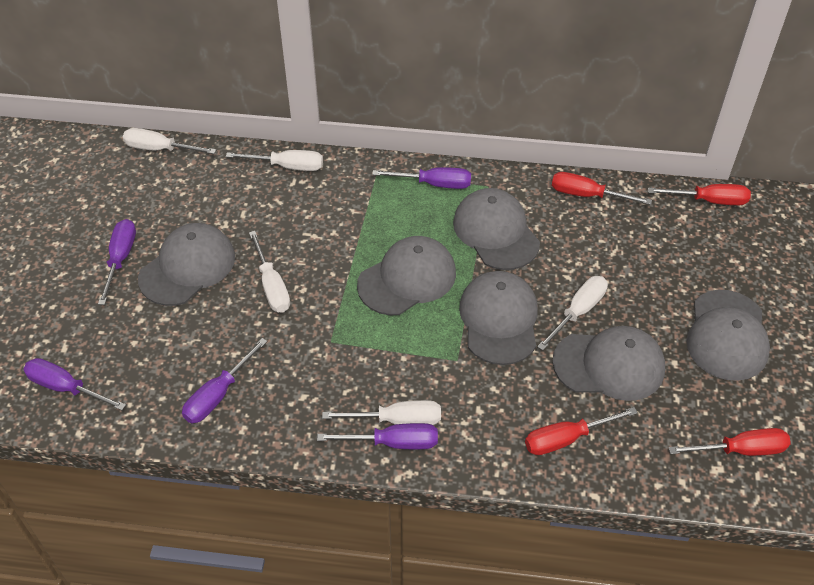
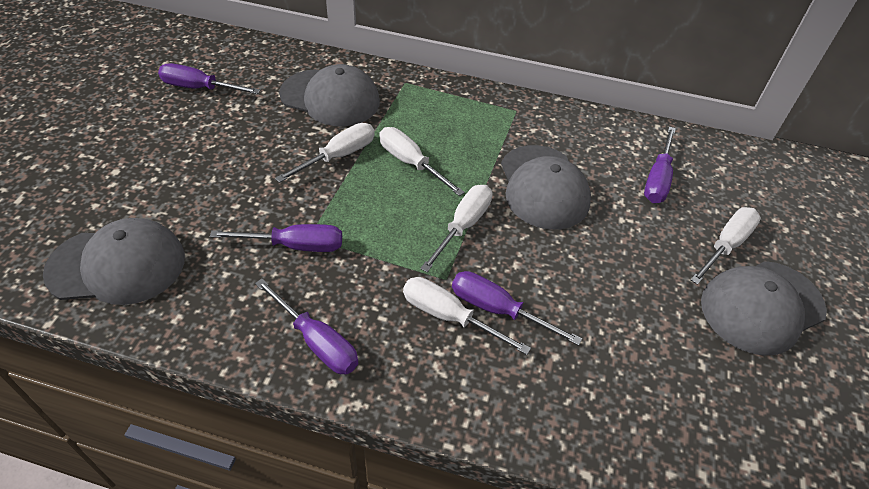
grey cap: [138,223,235,306] [357,236,456,315] [453,188,540,270] [459,271,538,365] [552,326,665,401] [686,290,770,381] = 6 -> [43,218,185,305] [279,64,380,126] [501,145,591,230] [701,261,827,356] = 4
red screwdriver: [525,407,638,455] [552,172,652,205] [648,184,751,205] [668,428,791,456] = 4 -> none = 0

